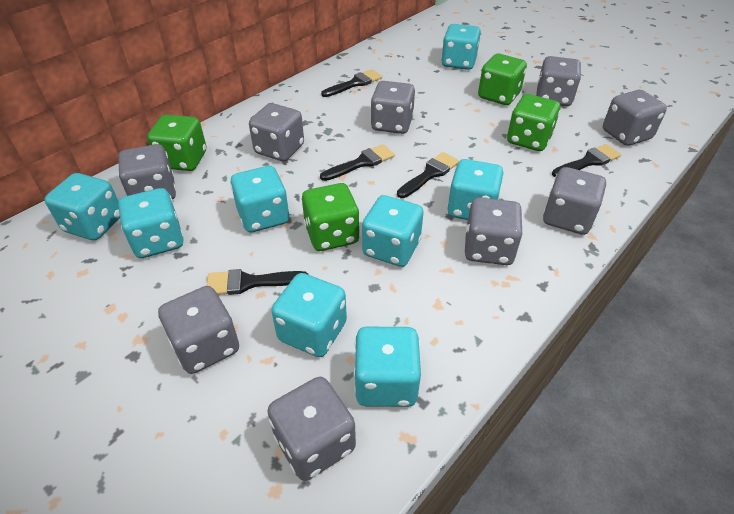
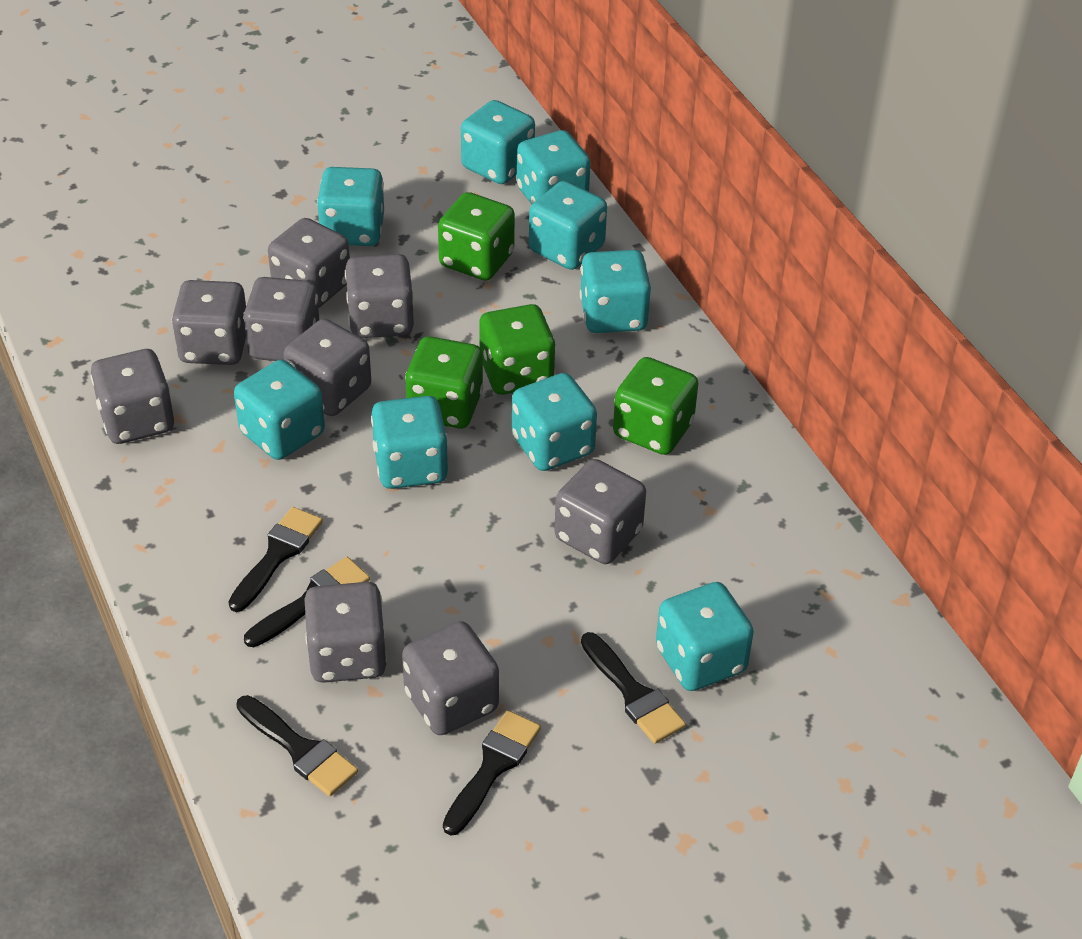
turquoise dice: [44,173,120,240] [118,188,183,258] [230,166,289,232] [271,273,347,357] [354,327,421,407] [362,195,424,267] [441,24,481,70] [447,159,504,220] = 8 -> [234,360,325,460] [317,167,384,246] [371,396,448,489] [461,100,535,184] [512,373,597,471] [517,130,590,204] [529,181,607,270] [580,250,651,333] [656,582,754,691] = 9

